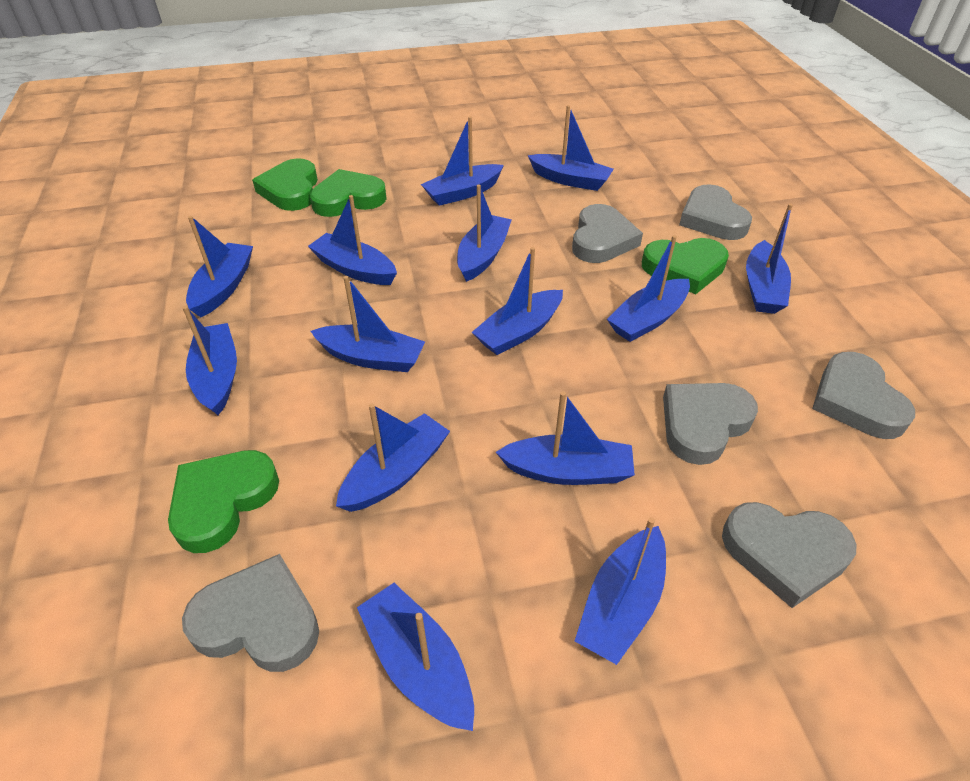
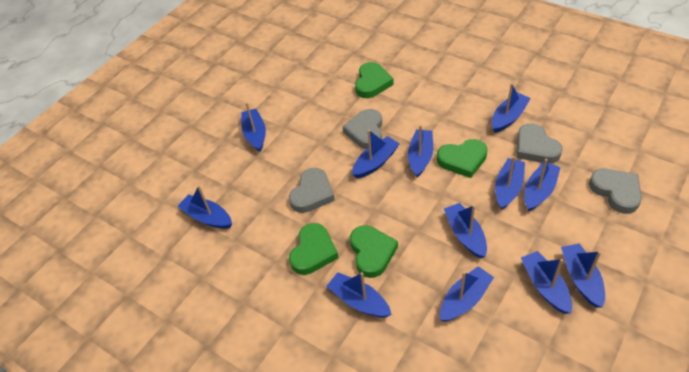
blue boat: [182,306,237,415] [186,216,253,317] [308,195,397,285] [311,276,425,372] [336,403,450,512] [357,583,474,731] [421,116,504,206] [457,184,512,282] [472,247,563,355] [496,391,635,485] [528,105,614,191] [575,517,666,665] [607,235,690,342] [746,203,793,314] = 14 -> [177,185,232,229] [241,102,266,152] [327,272,392,317] [352,130,400,178] [408,125,433,177] [440,266,494,322] [444,203,487,258] [492,83,531,133] [495,156,525,210] [521,251,572,314] [524,159,561,212] [561,243,605,308] = 12
grey heart: [182,554,319,672] [572,204,643,263] [663,383,758,465] [679,184,752,240] [722,502,857,608] [812,352,915,439] = 6 -> [289,168,335,213] [343,109,382,149] [517,123,563,164] [589,169,642,214] = 4

